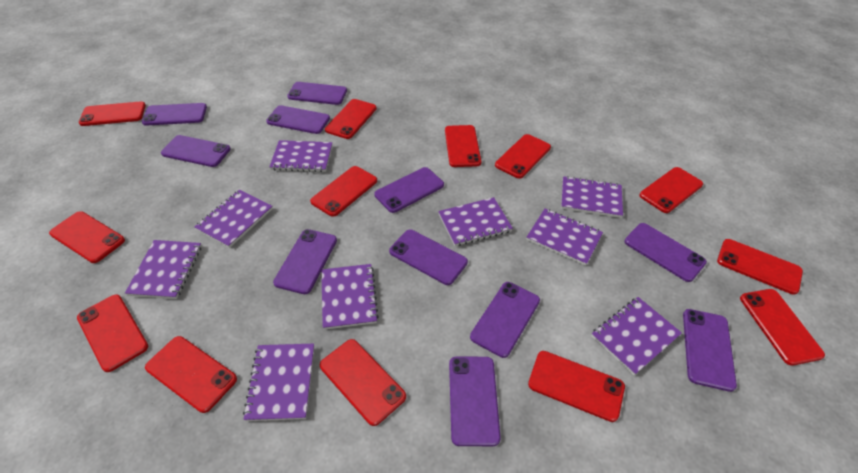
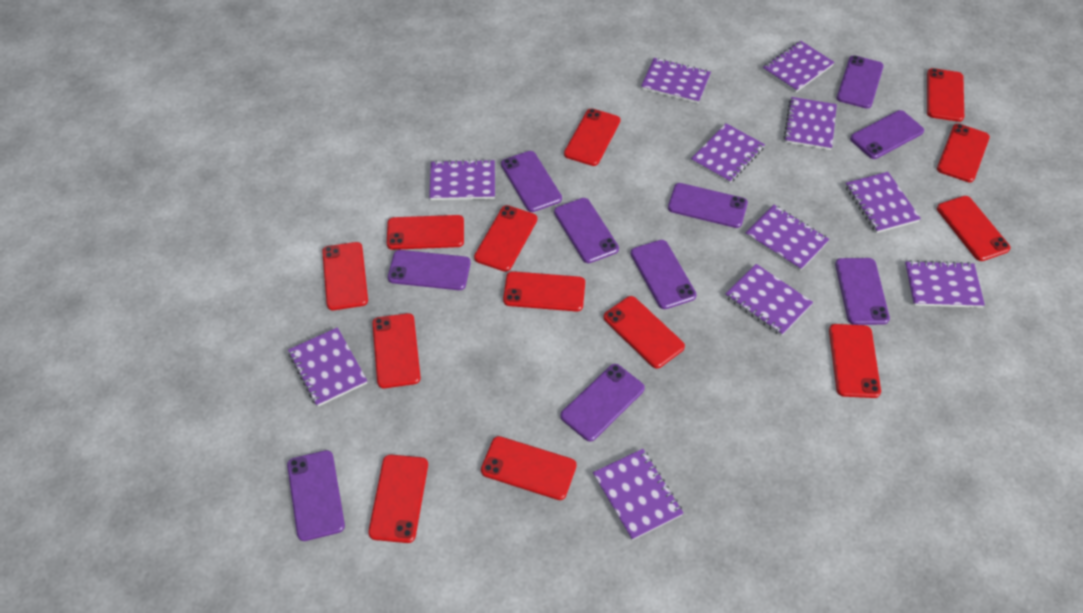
purple notebook: [125,240,202,299] [195,189,273,248] [243,344,314,421] [269,140,332,172] [321,264,379,330] [438,197,513,246] [526,208,603,266] [561,176,623,218] [591,297,682,375] = 9 -> [288,327,367,407] [429,159,495,200] [593,449,684,540] [641,58,711,104] [691,123,765,183] [725,264,813,336] [745,205,830,271] [763,41,835,93] [784,97,837,150] [845,172,921,233] [904,260,985,308] = 11
purple phone: [142,103,207,126] [161,135,231,167] [266,105,330,134] [273,229,337,294] [287,82,347,105] [374,167,444,213] [389,229,468,285] [449,357,501,446] [470,282,540,358] [625,223,707,282] [683,309,737,392] = 11 -> [287,450,345,541] [388,250,471,290] [501,151,562,212] [554,198,619,263] [560,364,645,442] [631,240,697,309] [668,183,748,228] [835,258,890,325] [836,56,884,109] [850,110,924,159] = 10

